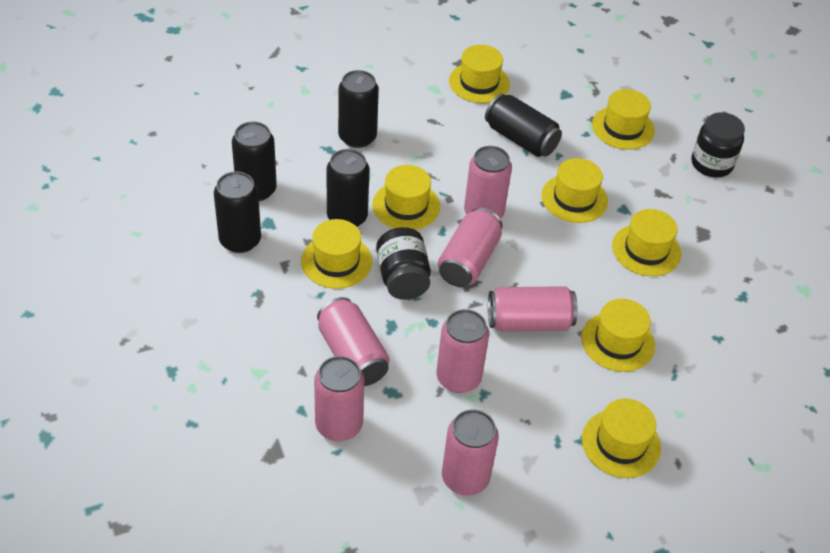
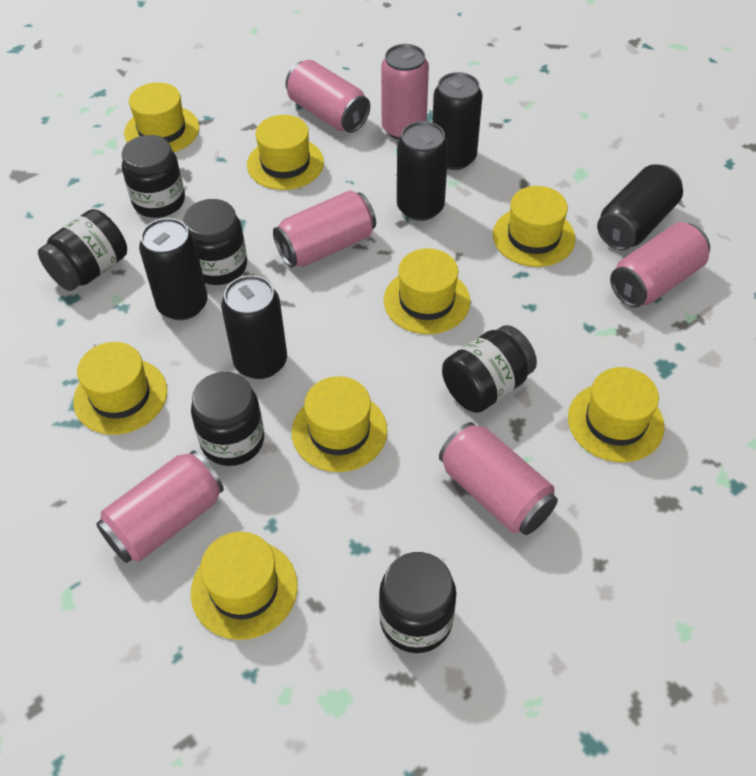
black jar: [376,227,431,300] [691,112,745,178] = 2 -> [38,209,127,291] [122,135,185,218] [183,199,247,285] [191,372,264,466] [379,552,456,653] [442,325,537,413] = 6
pink can: [314,356,364,441] [317,297,390,386] [437,309,489,393] [438,208,502,287] [442,409,499,496] [464,146,512,219] [488,286,578,332] = 7 -> [96,450,224,563] [273,190,376,268] [285,60,370,133] [381,44,429,140] [439,422,558,535] [610,222,710,308] = 6

